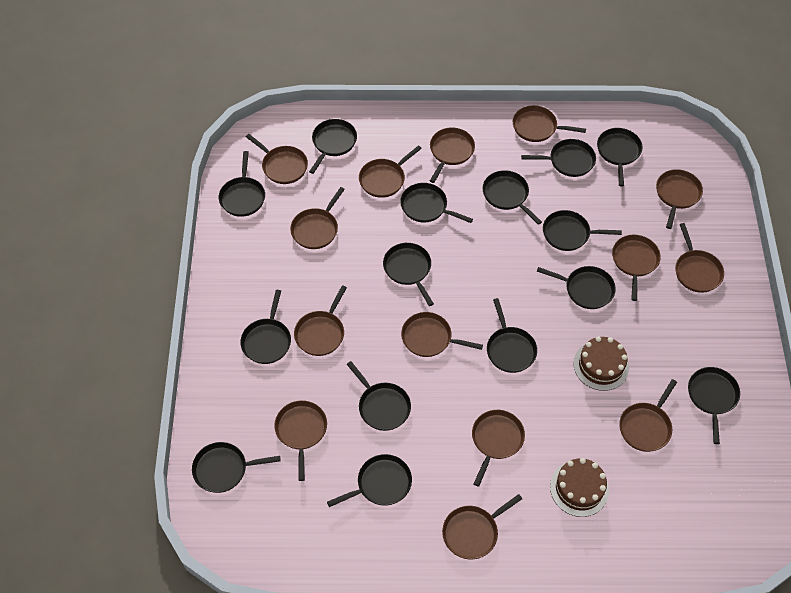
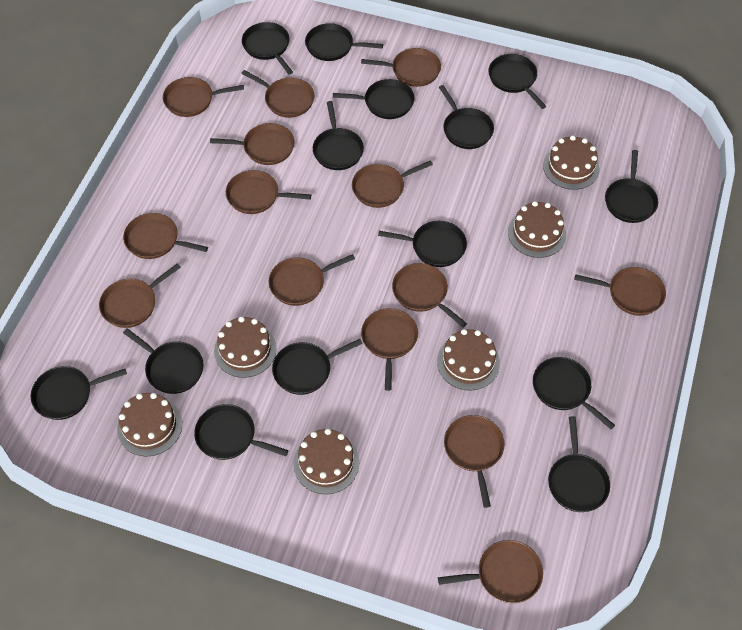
black pan: [192,442,281,493] [219,151,265,217] [240,290,291,364] [309,119,357,174] [327,454,412,507] [347,361,411,431] [383,243,434,306] [400,183,473,223] [483,170,542,225] [487,298,537,373] [521,139,596,177] [537,266,616,309] [543,210,622,251] [597,128,642,187] [688,367,740,444] = 15 -> [31,366,127,420] [123,328,204,394] [194,404,289,460] [242,22,293,75] [272,339,363,395] [305,23,383,61] [313,101,364,170] [333,79,414,119] [378,221,467,267] [439,85,494,149] [488,54,546,109] [533,357,615,429] [548,416,610,512] [605,150,658,223] = 14
brown cake: [550,458,609,517] [574,336,629,391] = 2 -> [117,393,182,457] [214,316,276,378] [293,428,359,494] [437,329,500,390] [508,201,566,258] [543,135,599,190] = 6

